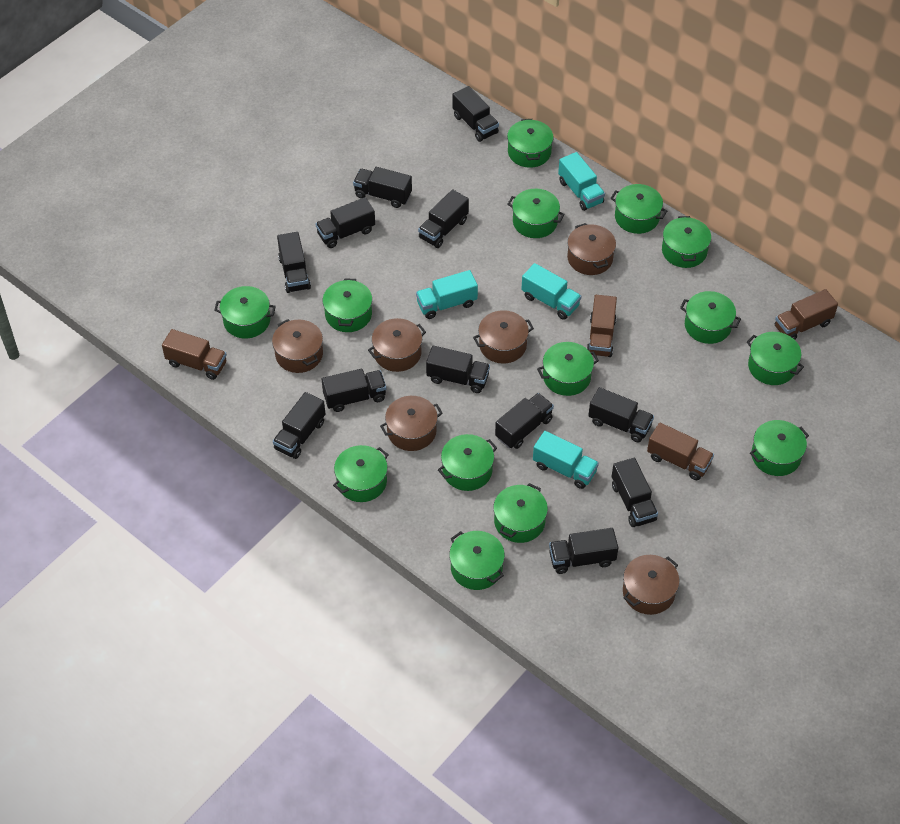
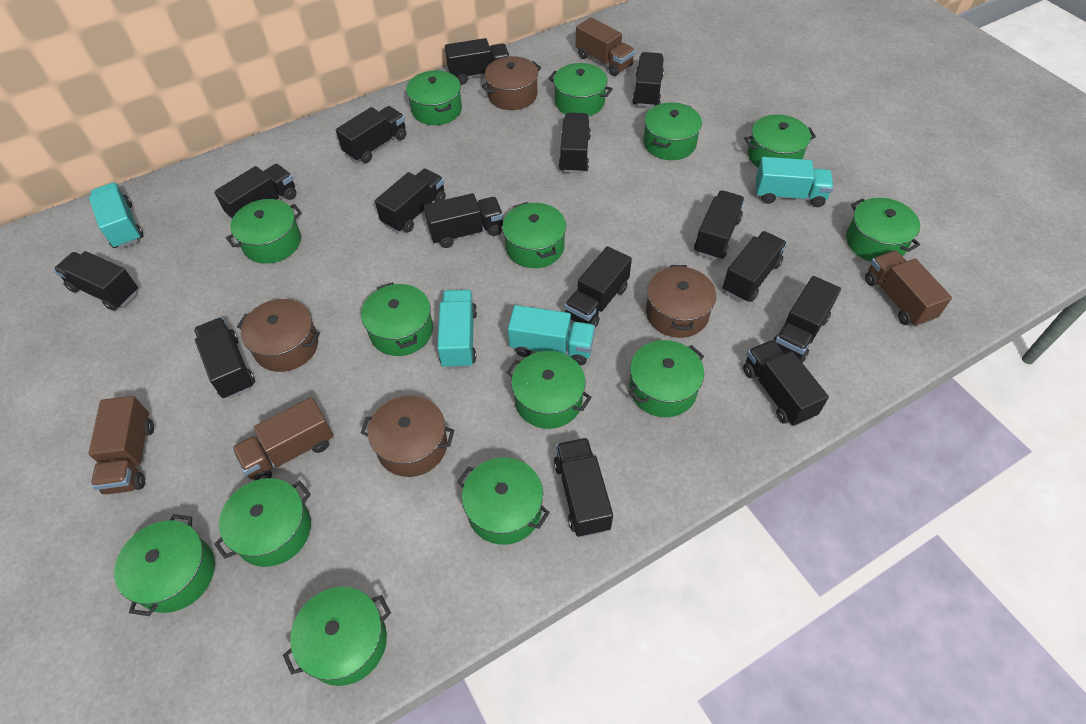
black truck: [273,392,325,459] [277,232,311,293] [316,197,375,248] [322,369,386,412] [353,167,412,208] [418,189,469,248] [426,346,490,393] [452,86,499,142] [495,393,554,449] [549,528,618,574] [588,387,654,442] [612,458,658,527] = 12 -> [54,251,138,311] [194,317,255,399] [214,164,296,219] [336,106,407,163] [375,169,446,233] [424,193,503,248] [445,38,510,84] [554,438,613,537] [559,113,591,173] [565,246,632,328] [632,52,664,108] [694,190,745,260] [723,231,787,302] [743,340,829,426] [773,276,841,363] = 15
brown pot: [272,319,323,373] [368,318,426,372] [380,396,443,451] [473,310,534,364] [567,223,616,275] [623,555,679,615] = 6 -> [237,299,320,372] [361,395,454,477] [481,56,541,110] [646,265,716,338] = 4

